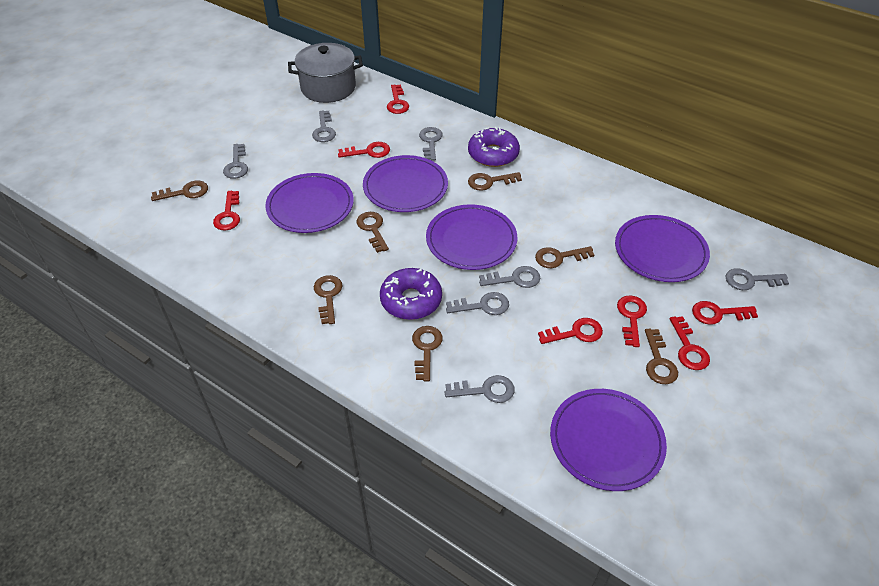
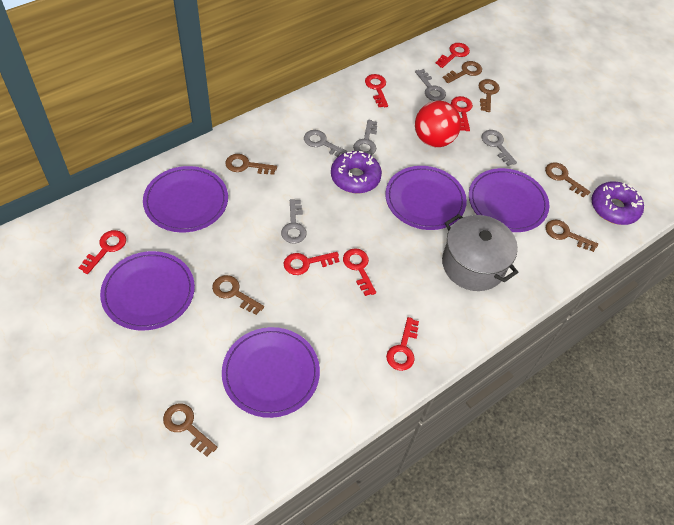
grey key: [223,144,248,179] [312,111,336,142] [419,127,443,161] [445,375,515,403] [446,292,509,315] [479,266,540,288] [725,268,789,290] = 7 -> [281,199,307,244] [304,130,349,157] [353,120,377,155] [415,69,446,101] [481,130,517,166] = 5
red ball: none = 0 -> [415,101,461,147] = 1

